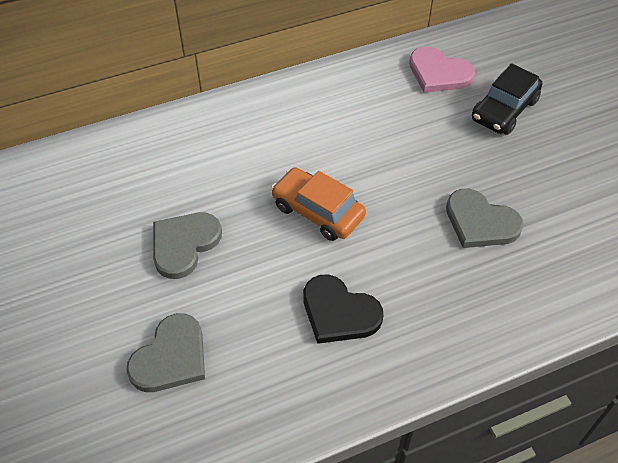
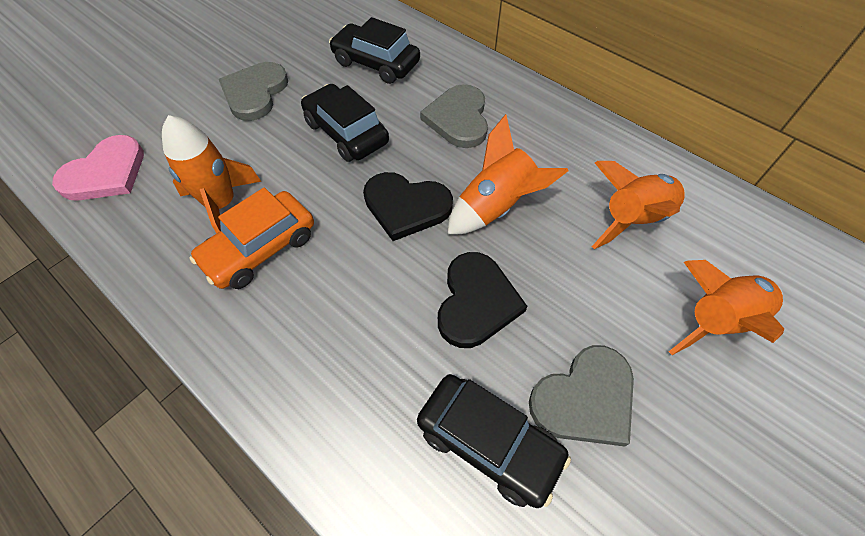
black car: [472,63,542,135] = 1 -> [301,84,389,162] [329,17,420,84] [417,374,571,508] = 3
black heart: [303,275,383,344] = 1 -> [363,172,453,241] [438,252,527,348] = 2
orange rocket: none = 0 -> [162,115,262,234] [448,114,568,235] [592,161,686,249] [669,260,784,355] = 4

